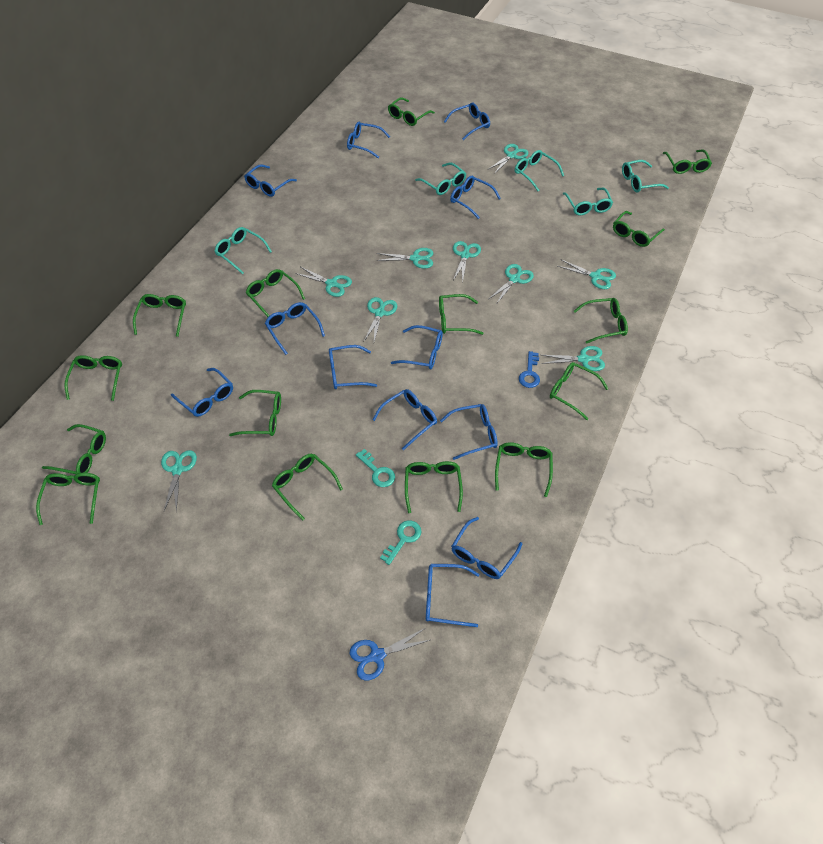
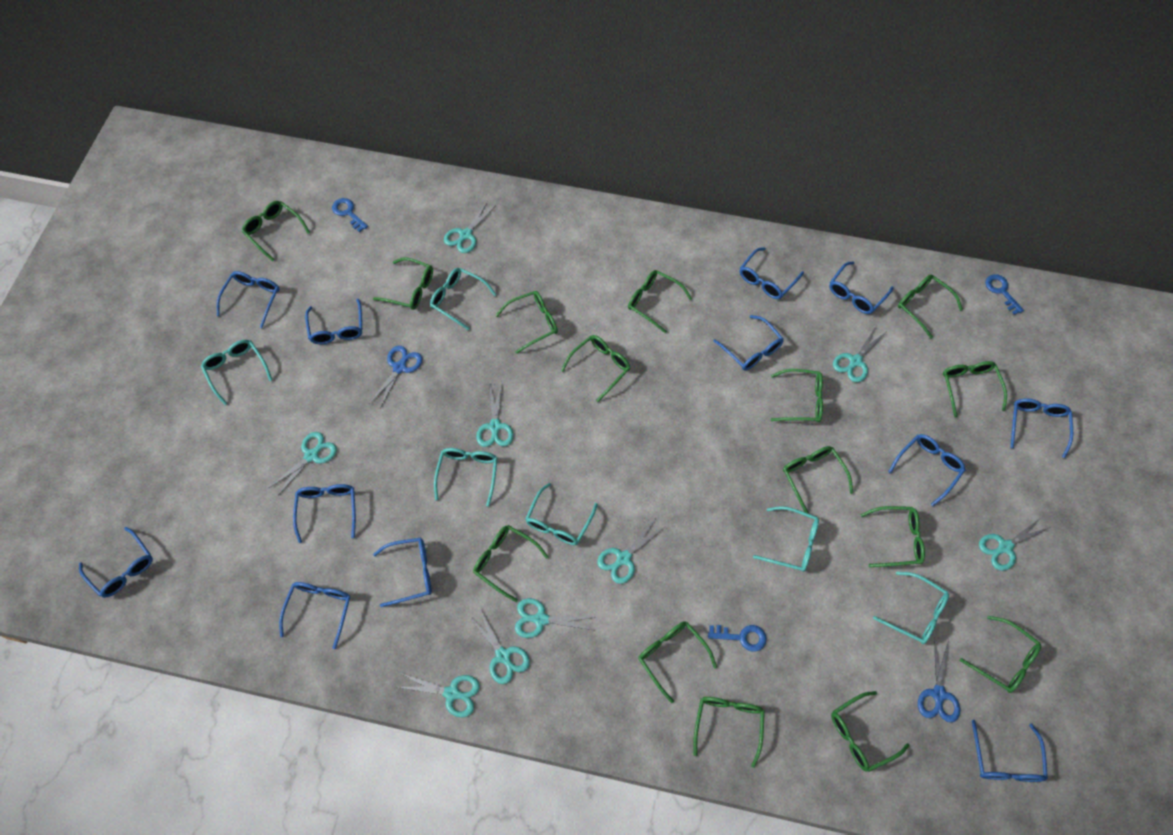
blue key: [519,351,540,388] = 1 -> [332,198,368,232] [708,625,767,652] [985,274,1024,315] = 3
blue scissors: [350,628,430,680] = 1 -> [369,346,422,408] [918,637,960,723] = 2
turquoise glasses: [214,227,272,274] [415,163,466,195] [515,150,564,191] [563,188,613,215] [622,160,669,192] = 5 -> [201,340,272,405] [430,268,497,331] [434,448,498,507] [525,483,598,545] [753,506,819,572] [873,572,949,644] = 6
turquoise key: [356,449,395,487] [380,520,421,565] = 2 -> none = 0

